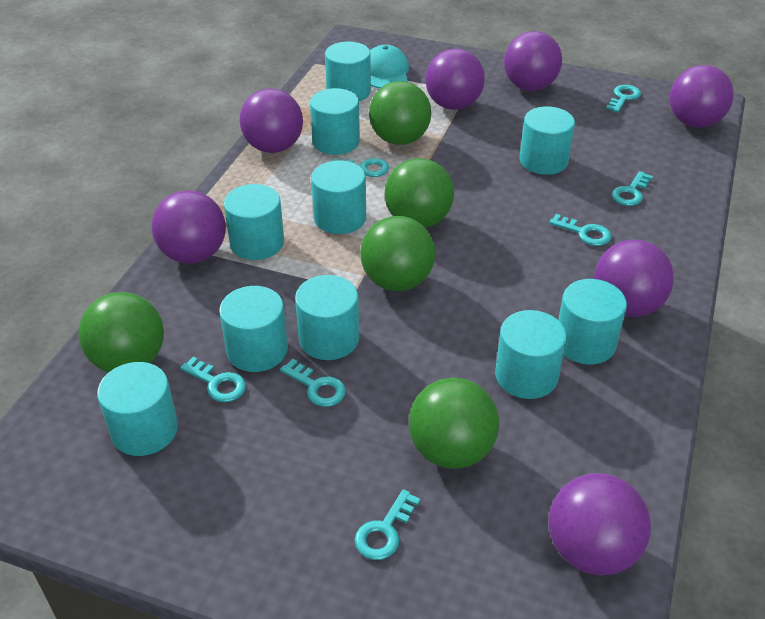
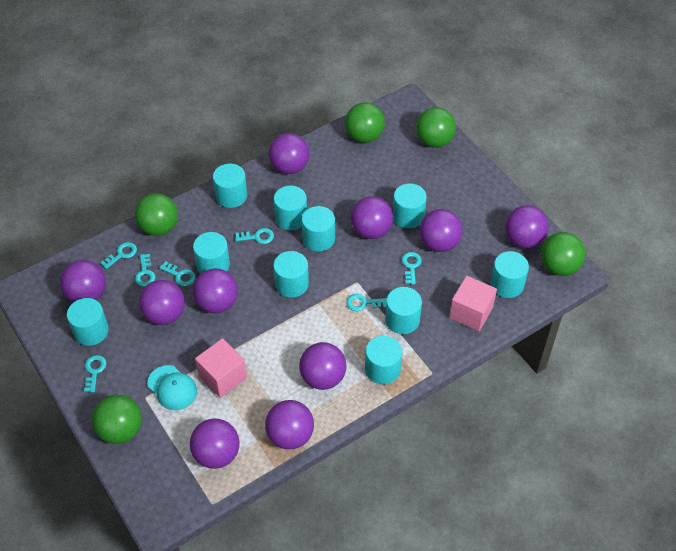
pink cube: none = 0 -> [195,338,247,398] [449,276,497,331] = 2
purple ball: [152,190,226,263] [240,88,303,153] [425,49,485,110] [504,31,562,91] [549,473,651,576] [594,240,674,317] [670,65,734,128] = 7 -> [60,260,106,302] [139,280,185,325] [190,418,240,469] [193,269,238,313] [265,400,314,449] [269,133,309,174] [299,342,346,390] [351,196,393,239] [419,209,463,252] [505,205,549,248] = 10

